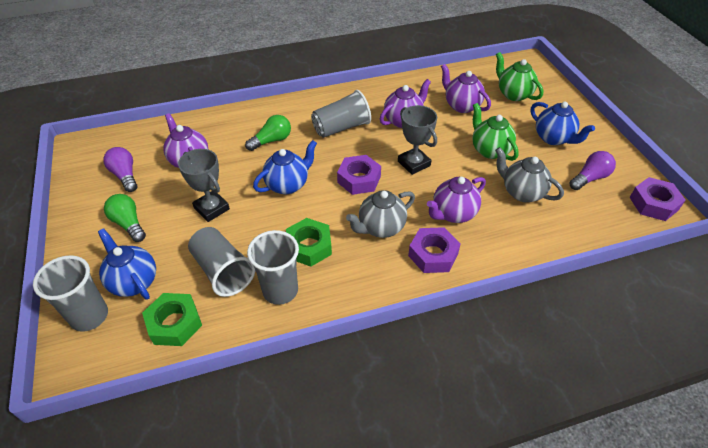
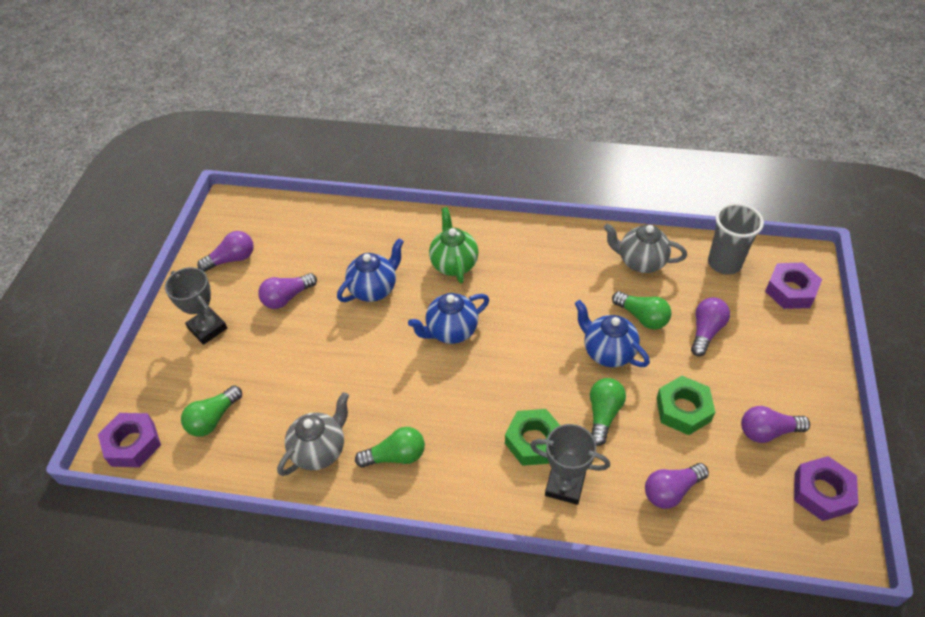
green light bulb: [104,194,146,242] [245,115,291,151] = 2 -> [181,385,242,437] [355,427,425,468] [590,378,626,446] [612,291,672,330] = 4
green teapot: [472,103,519,161] [496,52,543,101] = 2 -> [429,207,479,283] = 1
grey cup: [33,255,108,332] [188,227,255,297] [247,230,299,305] [311,90,371,138] = 4 -> [708,203,764,275] = 1
purple light bulb: [103,147,137,192] [569,151,616,190] = 2 -> [197,231,254,272] [258,273,317,309] [645,463,709,509] [691,297,730,357] [741,406,810,443] = 5
purple teapot: [163,113,208,168] [380,79,431,128] [427,177,486,223] [441,64,491,113] = 4 -> none = 0

